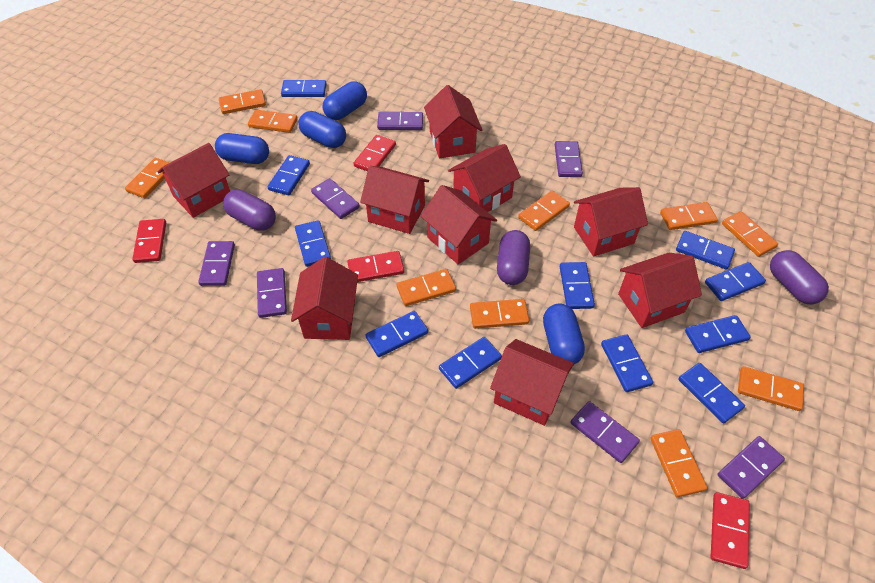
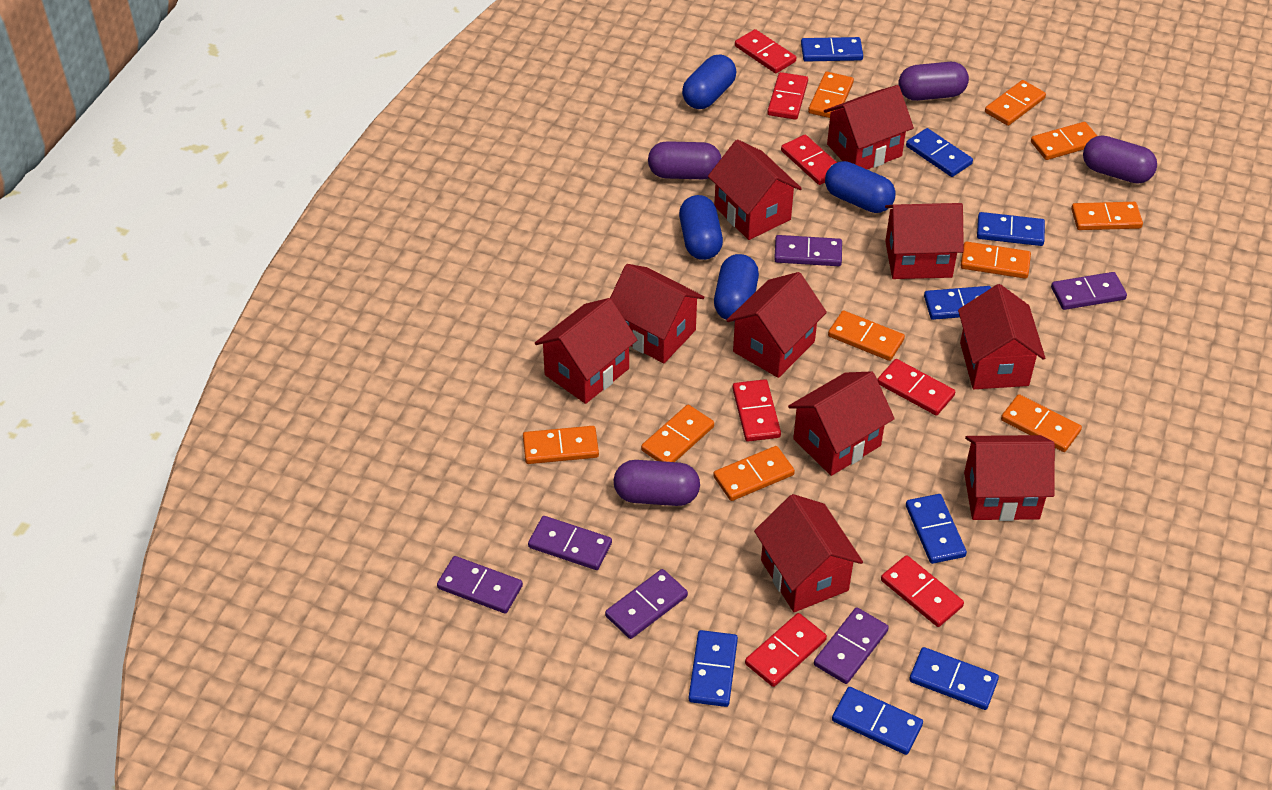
blue domino: [268,155,310,195] [281,80,326,97] [295,220,331,267] [366,311,428,357] [439,337,502,389] [560,262,595,309] [601,334,653,392] [676,231,735,269] [678,363,745,423] [685,315,751,353] [705,262,766,301] = 11 -> [689,630,738,707] [801,37,863,62] [832,687,923,755] [906,128,973,177] [906,494,967,564] [909,647,999,710] [924,286,991,320] [977,212,1045,246] = 8
purple capsule: [223,189,276,231] [497,230,530,285] [770,250,829,304] = 3 -> [614,460,700,506] [648,141,721,179] [898,62,969,101] [1083,135,1157,184] = 4
purple domino: [198,241,235,286] [257,268,287,318] [311,178,360,219] [377,112,423,130] [555,141,583,177] [571,401,640,463] [718,436,785,499] = 7 -> [437,556,523,614] [528,516,612,570] [605,569,688,639] [774,235,842,266] [814,607,889,684] [1051,272,1127,310] = 6
red domino: [132,219,166,263] [347,251,404,282] [353,135,396,171] [710,492,750,569] = 4 -> [732,379,781,441] [735,29,796,73] [745,613,827,687] [767,72,808,120] [781,135,837,185] [877,359,955,415] [881,555,964,627] = 7
red house: [158,143,230,218] [291,257,358,340] [360,166,429,234] [421,185,497,264] [424,85,483,158] [448,144,521,212] [490,339,574,426] [574,187,648,256] [618,253,702,328] = 9 -> [535,298,637,404] [610,264,705,363] [708,140,802,240] [726,272,827,378] [754,494,863,612] [788,371,895,476] [824,85,914,169] [885,203,964,279] [958,284,1045,389] [964,435,1055,521] = 10

